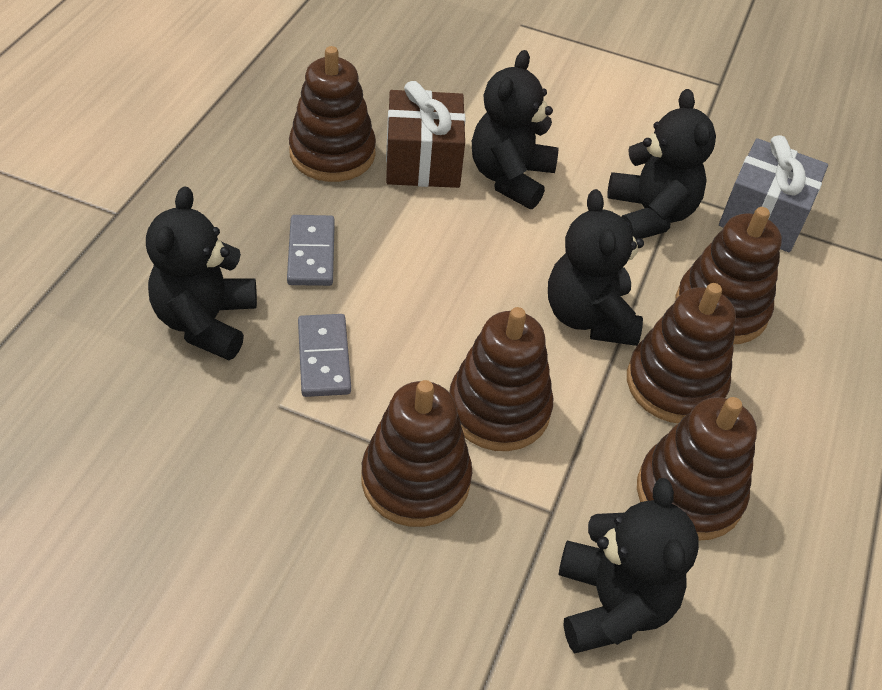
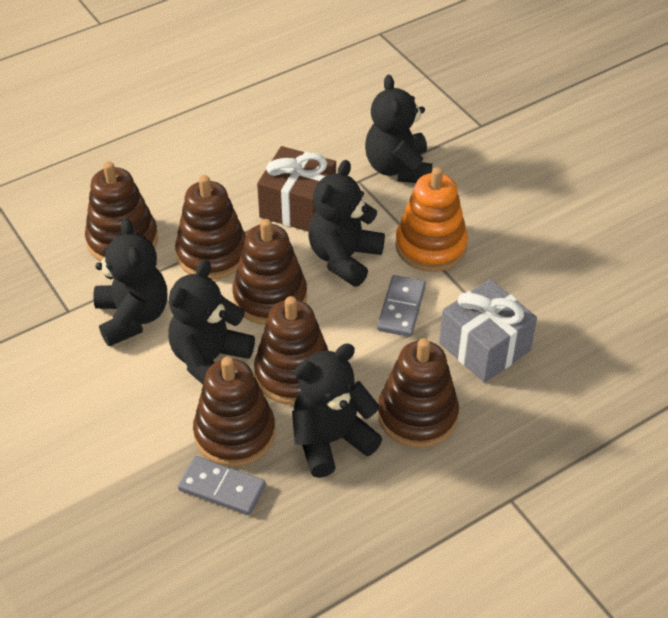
orange stacking toy: none = 0 -> [395,167,468,272] = 1

